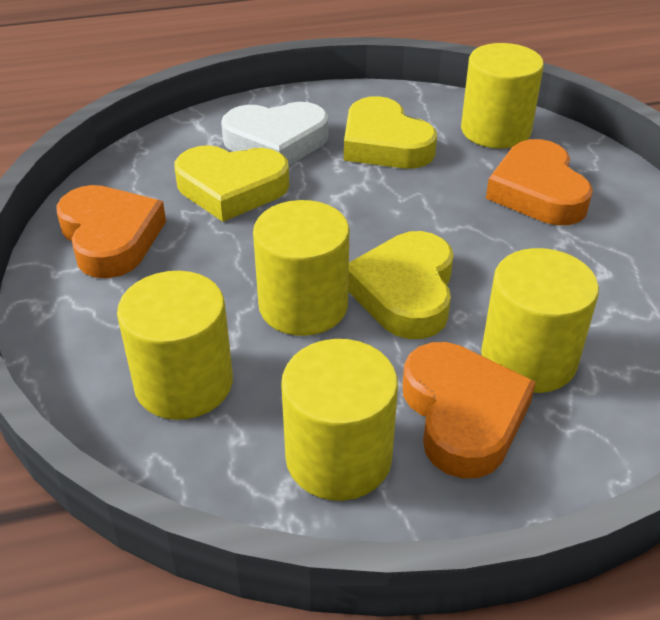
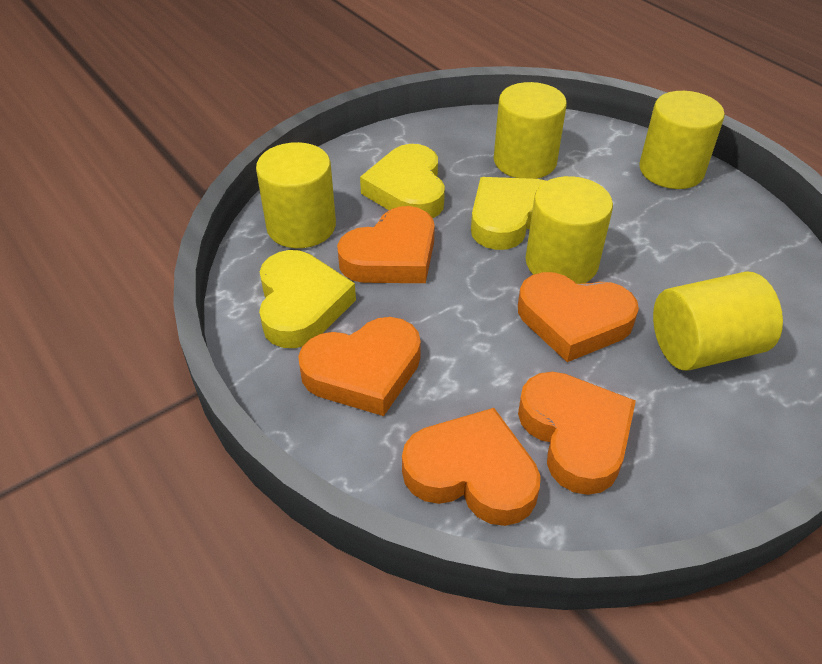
orange heart: [56,185,166,278] [402,342,536,478] [486,139,593,225] = 3 -> [298,317,421,416] [337,206,435,283] [402,408,541,526] [518,272,639,362] [518,372,636,495] = 5
white heart: [221,102,328,165] = 1 -> none = 0

